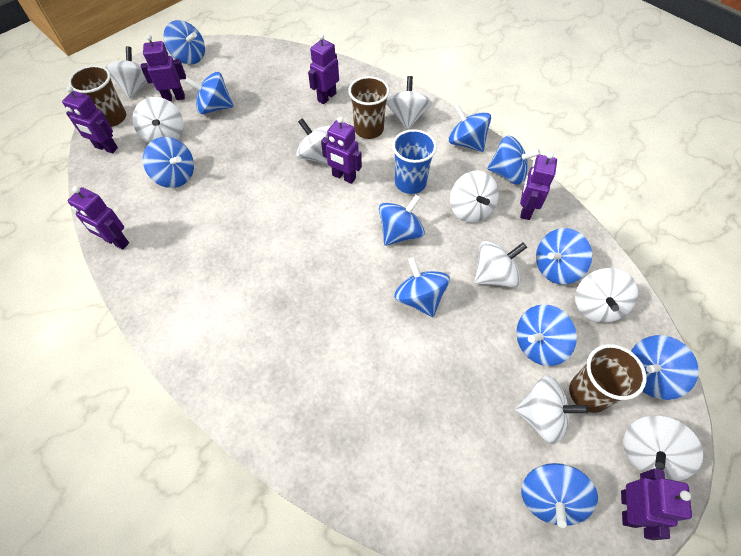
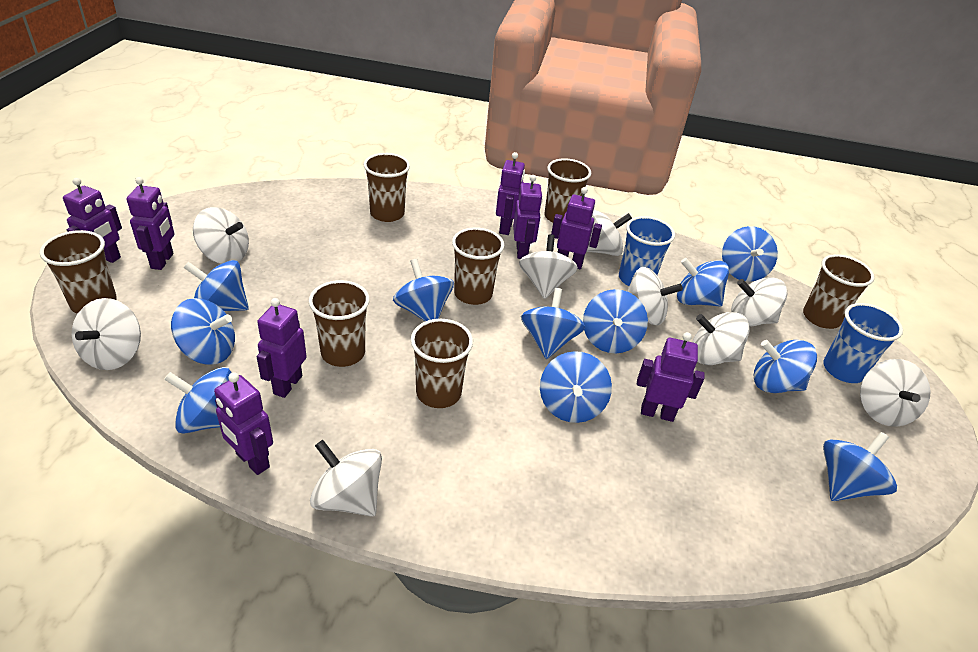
blue cup: [392,129,437,194] = 1 -> [619,216,675,286] [823,303,903,383] = 2
brown cup: [68,65,126,127] [348,76,389,139] [569,344,647,413] = 3 -> [40,230,117,314] [309,280,370,367] [364,153,410,222] [411,319,473,408] [452,227,504,305] [545,158,591,223] [803,254,875,329] = 7
purple robot: [62,86,118,154] [68,186,129,250] [141,34,186,101] [308,34,339,104] [321,117,362,184] [520,152,557,220] [621,468,692,540] = 7 -> [63,178,122,263] [127,177,174,270] [214,372,273,475] [257,298,307,398] [496,152,525,235] [513,175,543,259] [551,187,602,269] [637,332,705,422] = 8

